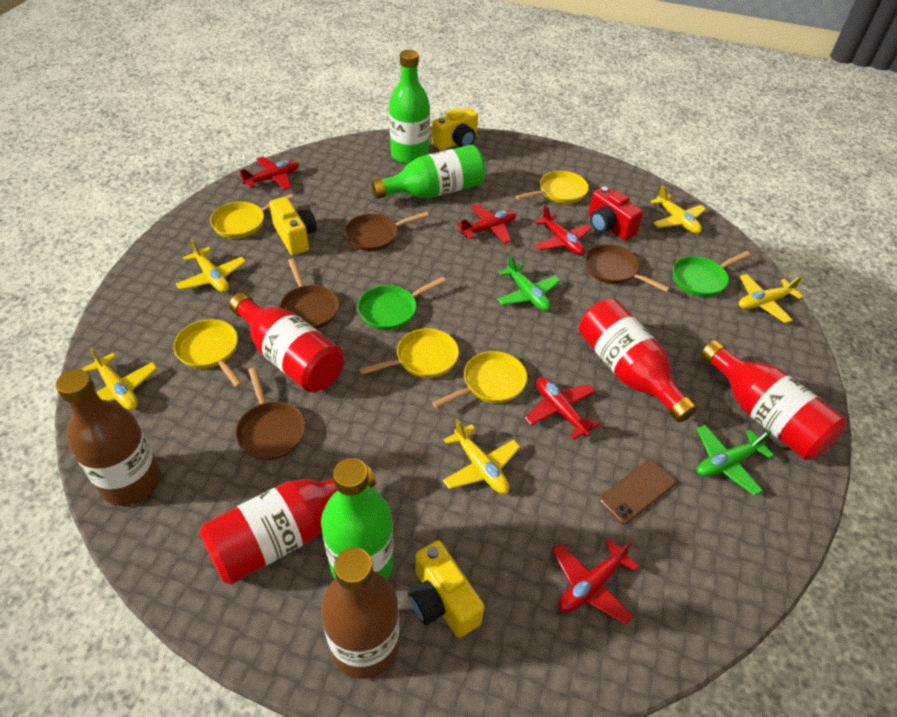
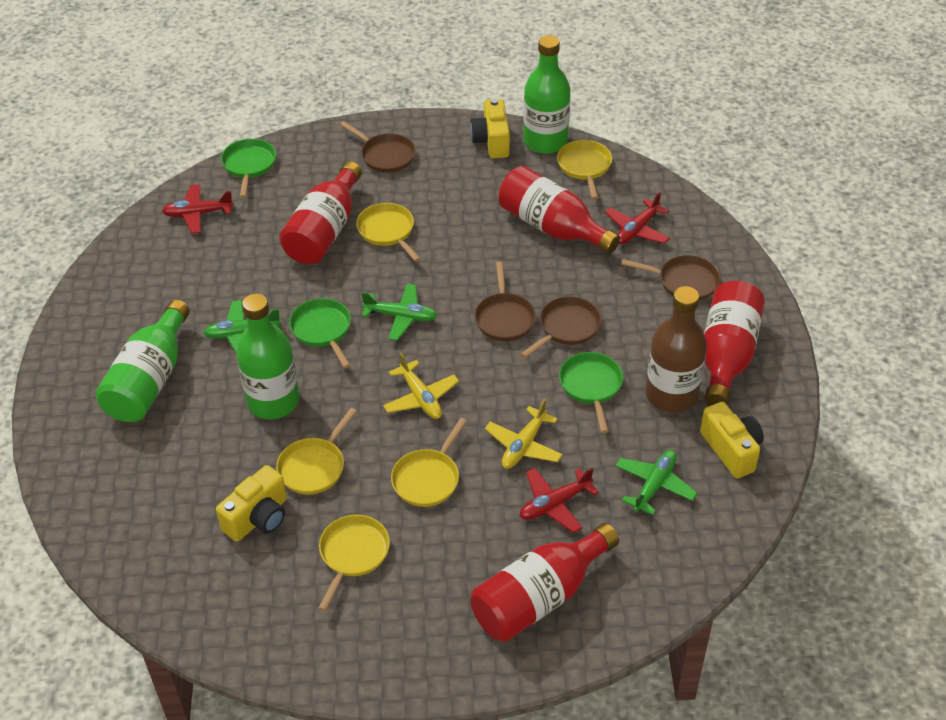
brown bottle: [56,369,161,506] [321,547,399,679] = 2 -> [646,286,707,413] = 1
brown phone: [599,460,676,524] = 1 -> none = 0
green pan: [358,277,446,330] [673,251,750,297] = 2 -> [221,139,276,198] [289,298,351,368] [559,352,623,433] = 3
green plane: [497,254,561,311] [697,425,774,496] = 2 -> [204,300,281,352] [361,284,437,340] [615,450,697,515] = 3
red camera: [588,186,643,240] = 1 -> none = 0
red plane: [240,157,299,190] [457,204,516,244] [525,377,600,439] [534,205,592,255] [552,539,639,625] = 5 -> [162,184,234,234] [520,467,599,533] [605,192,670,244] = 3
yellow plane: [82,347,158,410] [176,239,246,293] [443,418,520,494] [650,185,706,234] [739,274,803,323] = 5 -> [383,353,459,419] [485,399,563,469] = 2

